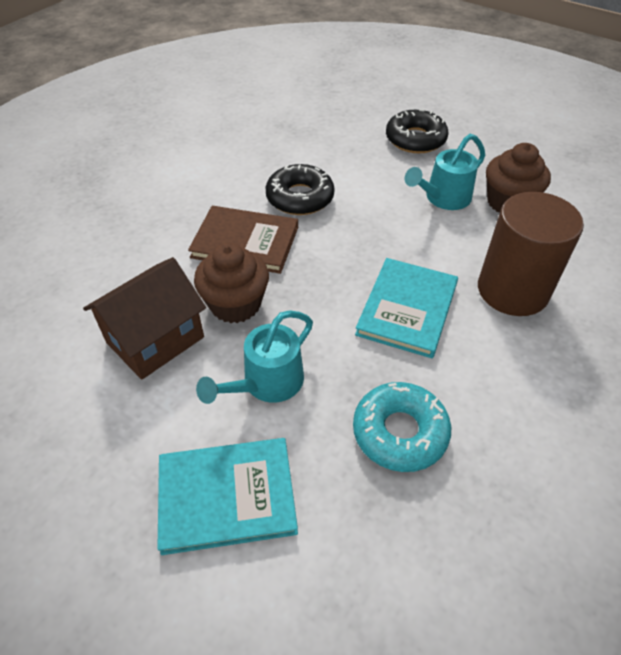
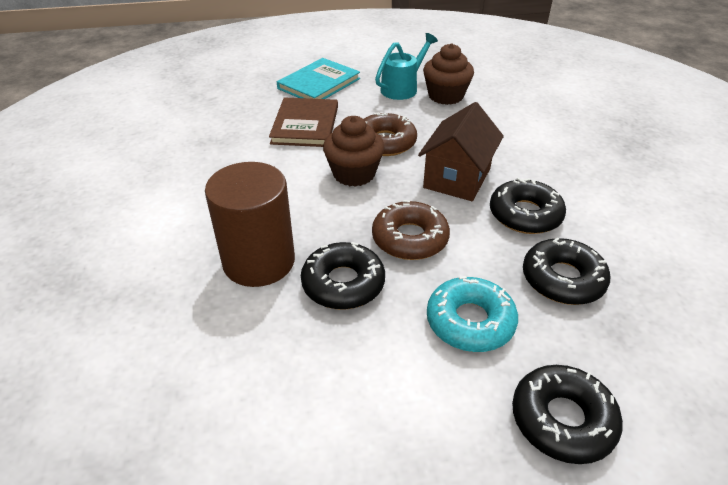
black donut: [266,164,335,215] [386,109,448,153] = 2 -> [301,242,385,310] [490,177,566,234] [512,365,623,464] [523,237,610,305] = 4
brown donut: none = 0 -> [364,112,417,156] [372,200,450,260] = 2
turquoise book: [157,438,298,555] [355,258,458,358] = 2 -> [277,58,360,99] = 1
turquoise watering can: [196,311,313,404] [405,134,485,210] = 2 -> [375,33,438,100] = 1

